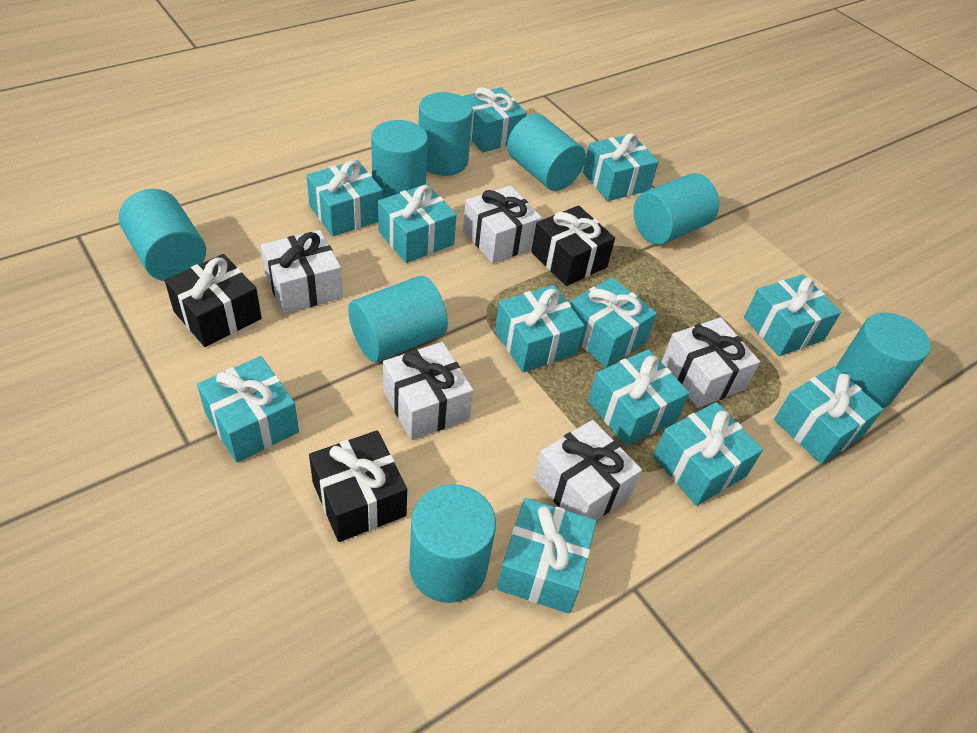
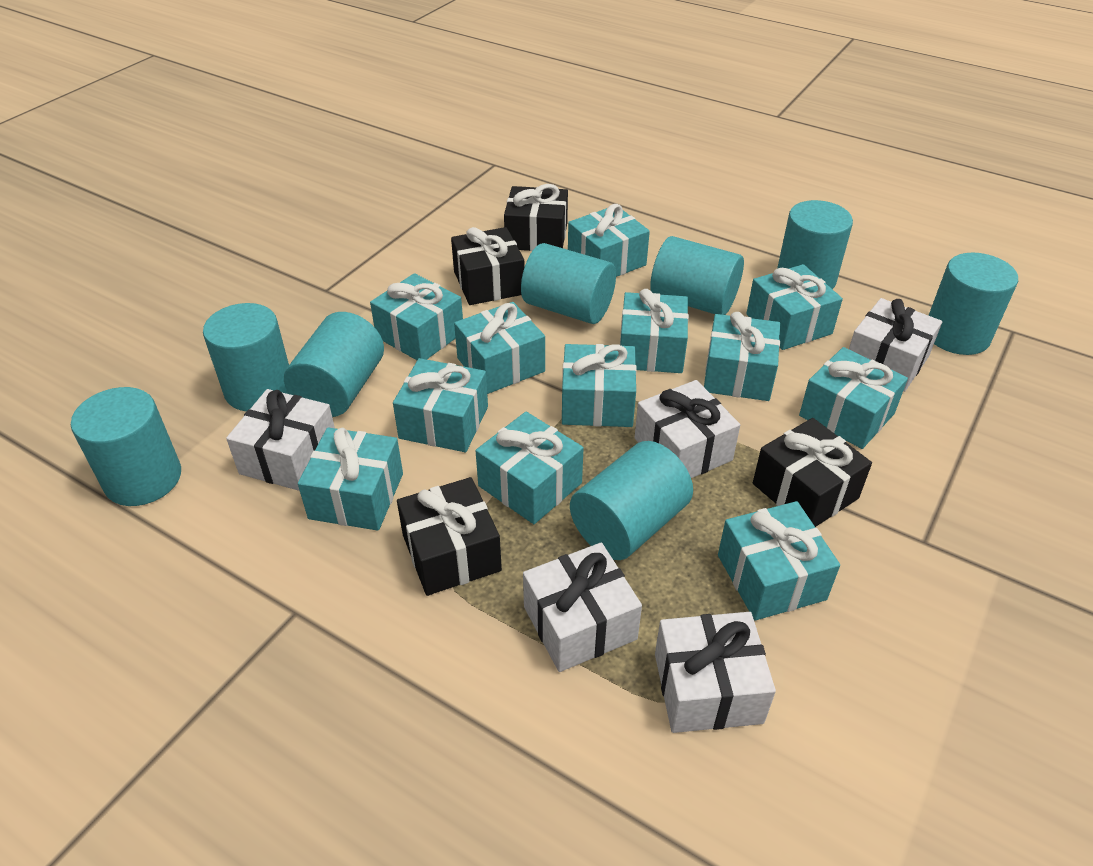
black gift: [165,254,262,347] [309,430,407,542] [531,205,615,286] = 3 -> [397,477,502,596] [451,227,525,305] [504,184,568,251] [753,418,872,527] = 4

